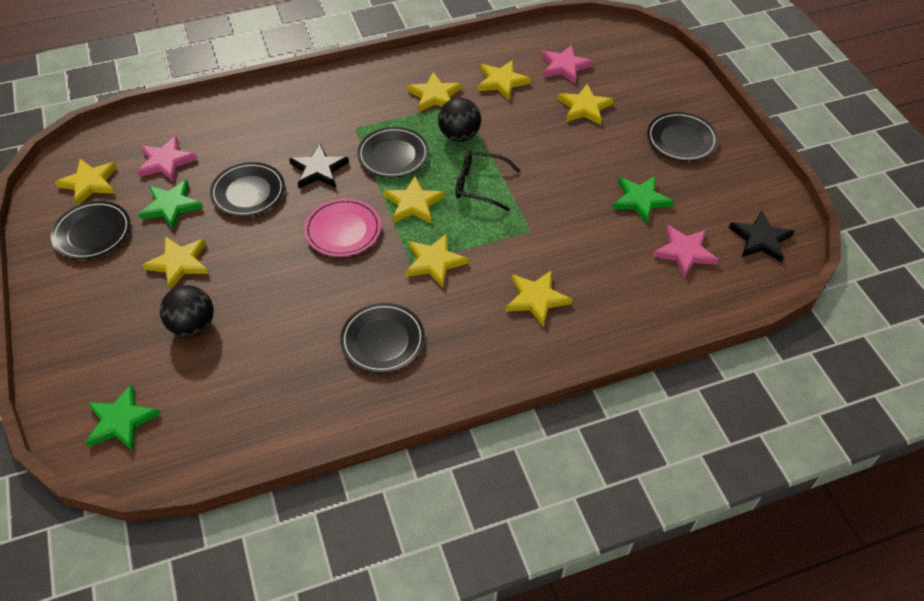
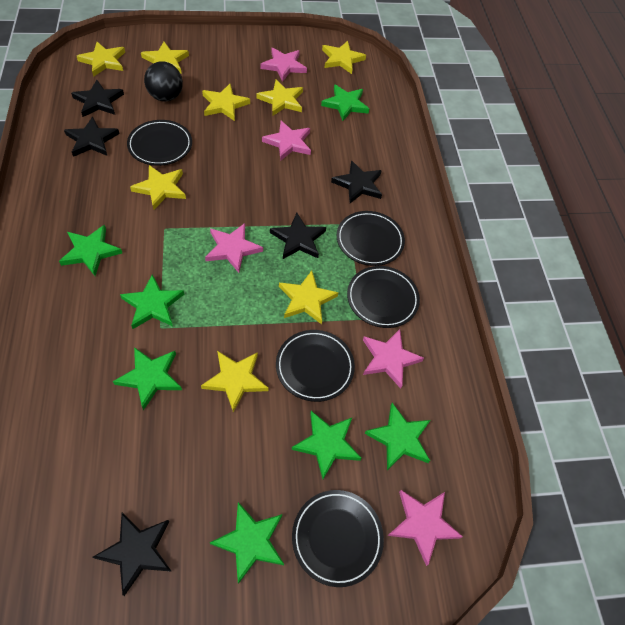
black ball: [160,285,214,337] [438,98,481,142] = 2 -> [144,61,183,101] = 1
black glasses: [455,150,520,211] = 1 -> none = 0
black star: [289,144,349,188] [729,210,794,263] = 2 -> [64,117,119,157] [71,80,124,117] [93,513,172,596] [270,213,326,259] [331,160,382,203] = 5
green star: [85,384,161,451] [138,180,203,229] [612,176,674,224] = 3 -> [59,225,122,276] [113,347,182,410] [120,275,184,329] [210,502,284,584] [292,411,362,479] [321,84,369,121] [365,403,431,470] = 7
pink plate: [304,198,381,257] = 1 -> none = 0
pink star: [137,136,197,182] [541,45,593,84] [653,225,719,278] = 3 -> [205,223,263,273] [261,48,307,82] [262,121,311,161] [363,329,424,388] [388,490,463,566] = 5

